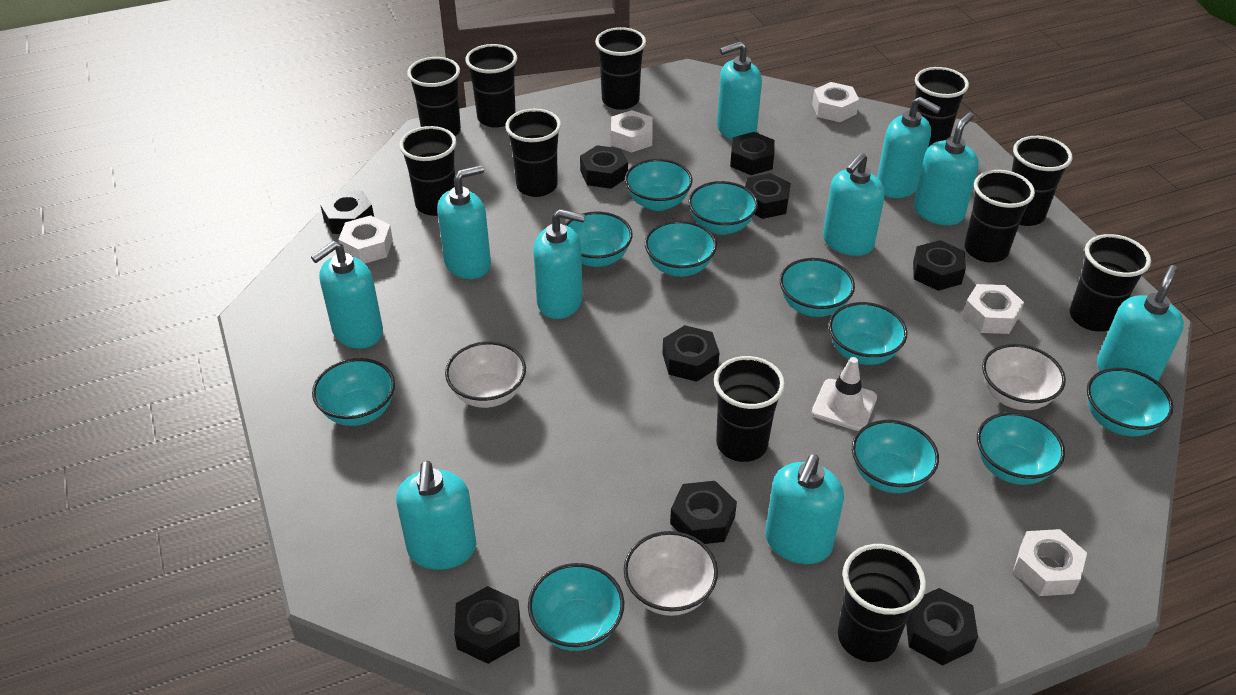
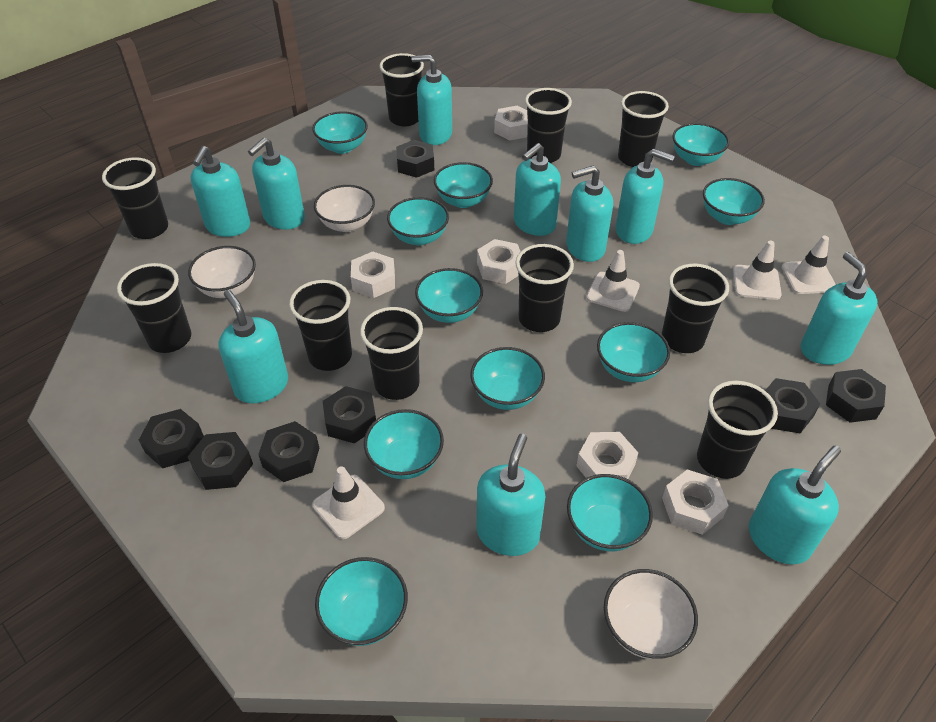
black cup: [399,126,456,216] [407,57,461,136] [465,44,517,128] [505,109,561,197] [595,27,646,110] [714,356,785,462] [838,544,926,662] [915,67,969,147] [964,170,1035,262] [1012,136,1073,226] [1070,234,1151,331] = 11 -> [102,157,168,239] [117,263,191,353] [289,280,352,371] [360,307,423,400] [379,53,424,126] [515,244,574,332] [525,88,572,163] [618,91,669,167] [662,264,729,353] [697,381,778,479] = 10
black nut: [320,191,374,234] [454,586,520,664] [580,145,628,189] [662,325,720,382] [670,481,737,544] [730,132,775,175] [745,173,791,219] [906,588,978,665] [913,240,966,291] = 9 -> [139,409,204,468] [188,432,253,490] [258,421,319,482] [323,386,376,443] [396,140,434,178] [765,378,820,433] [826,369,886,423] = 7
white traffic cone: [812,357,877,431] = 1 -> [312,466,385,539] [586,250,640,312] [733,241,782,300] [782,236,836,294] = 4

